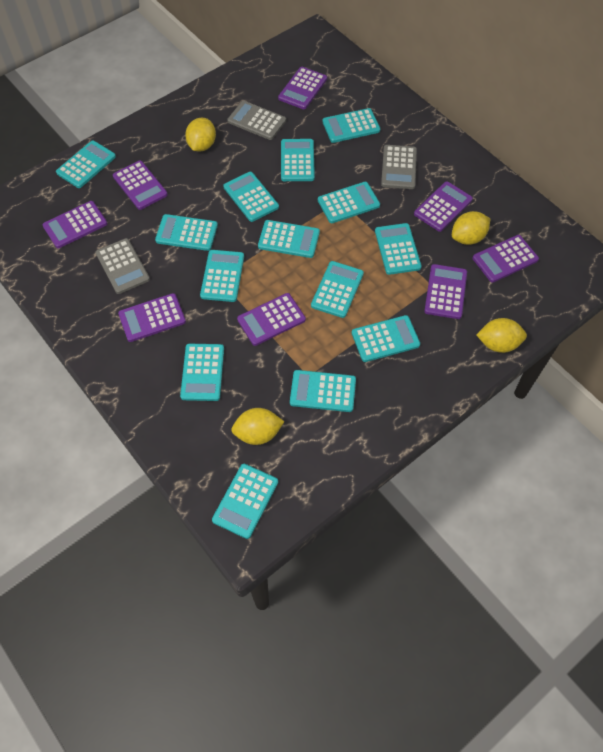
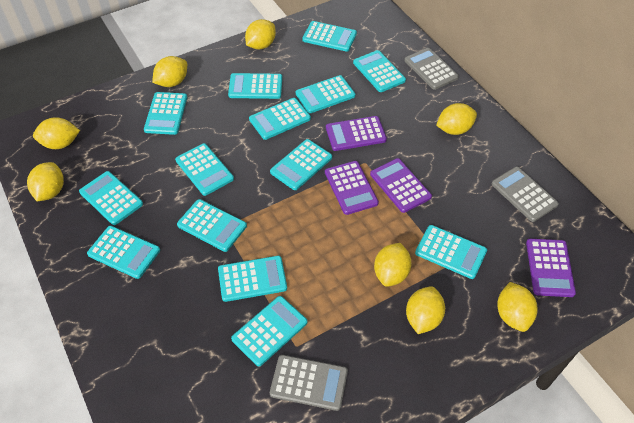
purple calculator: [42,201,107,248] [113,160,168,210] [118,293,186,342] [237,293,306,346] [278,67,327,109] [414,181,473,232] [424,264,467,319] [473,235,539,283] = 8 -> [325,161,379,215] [326,116,387,151] [370,158,432,213] [526,239,576,297] = 4
yellow lemon: [185,118,216,152] [231,408,284,445] [452,211,490,245] [477,318,527,353] = 4 -> [27,162,64,201] [33,117,80,149] [152,56,187,87] [245,19,276,49] [374,243,412,287] [406,286,445,334] [436,103,477,135] [497,282,538,332] = 8

